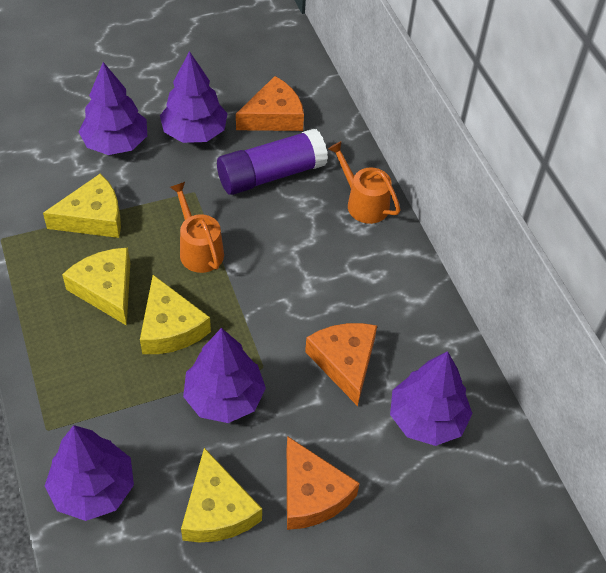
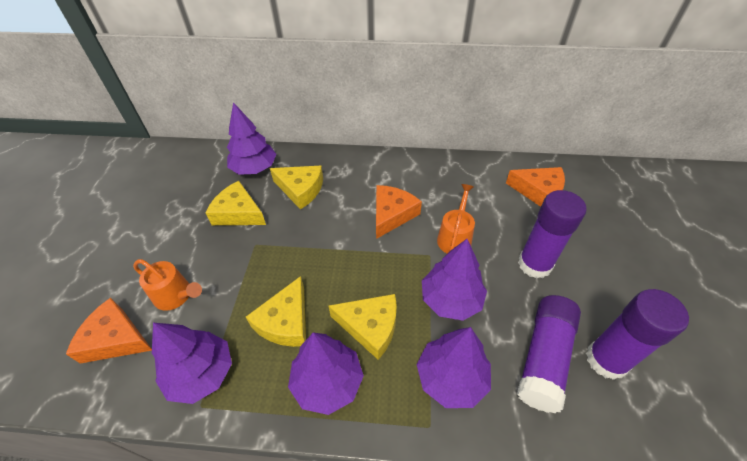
purple glue stick: [217,129,328,195] = 1 -> [517,295,581,413] [518,190,587,279] [586,289,689,380] = 3

